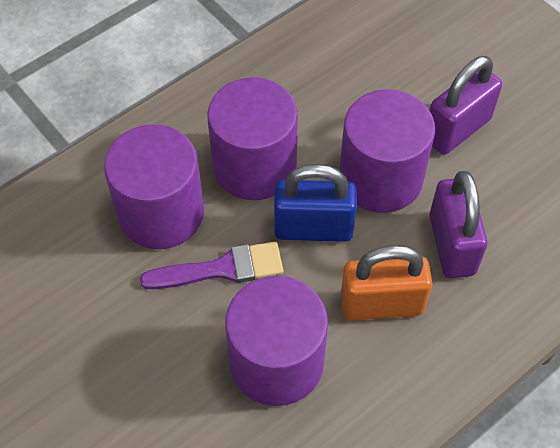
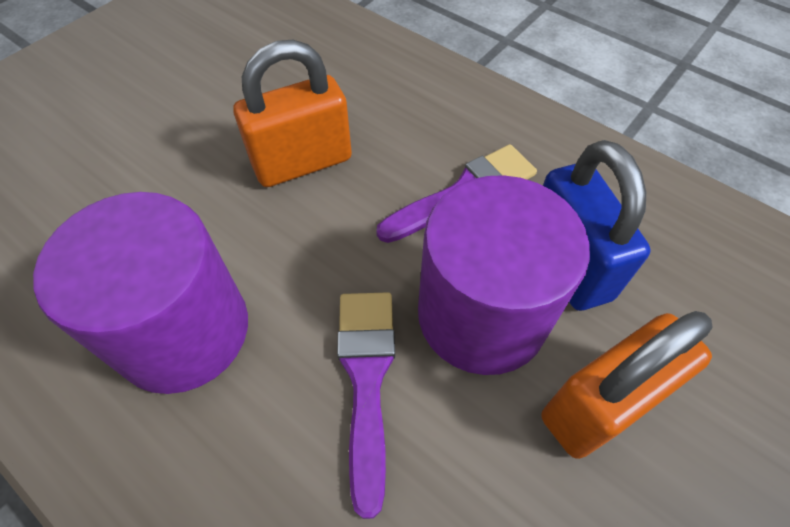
orange padlock: [341,245,432,321] = 1 -> [234,40,352,187] [541,311,713,459] = 2
purple brush: [140,241,283,289] = 1 -> [337,292,395,519] [376,144,537,243] = 2
purple cylinder: [104,125,204,249] [207,77,298,200] [225,276,328,406] [339,89,435,213] = 4 -> [33,192,248,394] [418,175,590,375] = 2
purple padlock: [429,56,502,155] [430,171,488,279] = 2 -> none = 0

